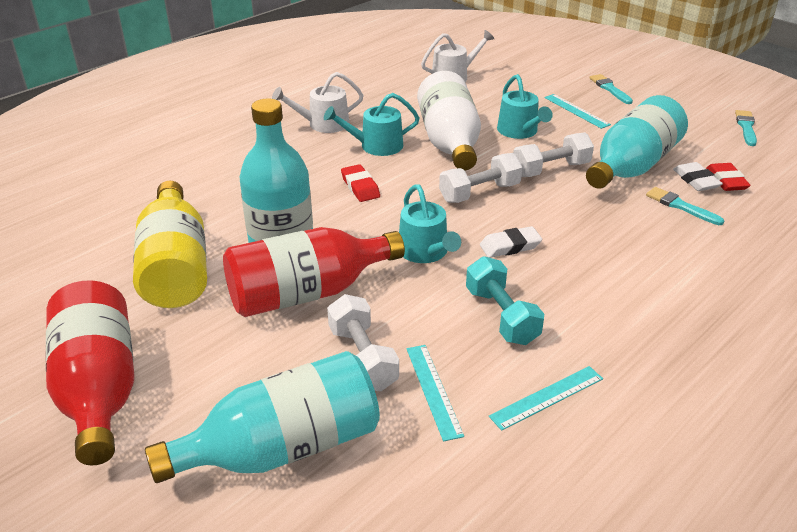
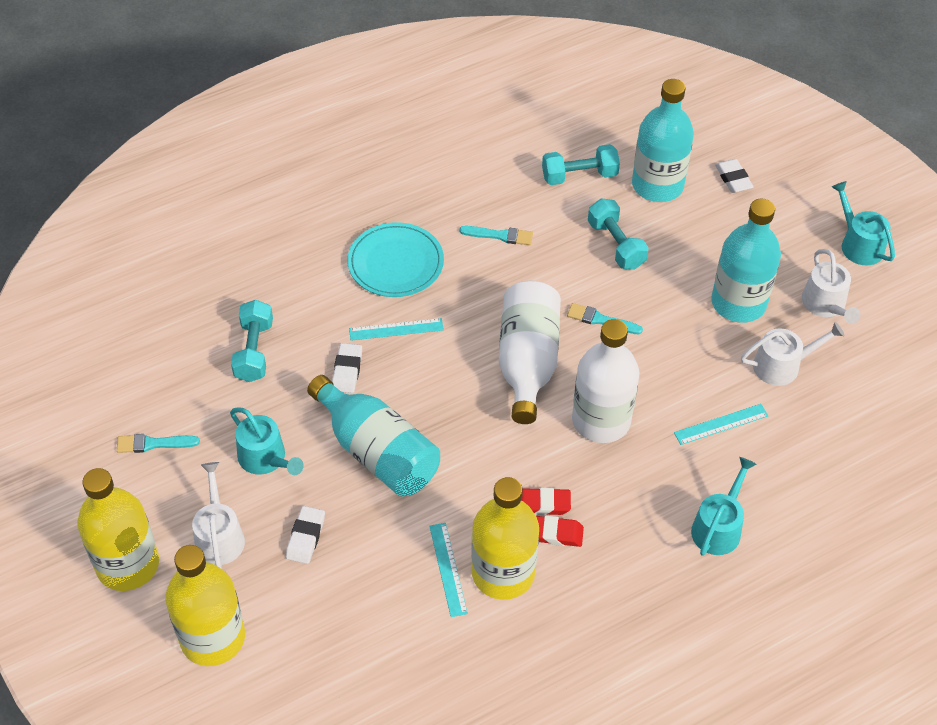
red bottle: [46,281,135,465] [223,227,405,317] = 2 -> none = 0
turquoise dumbbell: [466,256,544,345] = 1 -> [231,300,273,382] [542,144,620,185] [588,199,648,270] = 3
turquoise plate: none = 0 -> [347,222,444,297] = 1
white bottle: [417,71,481,170] = 1 -> [499,280,561,424] [572,319,639,443] = 2
white dumbbell: [327,294,399,391] [439,153,523,203] [513,132,594,177] = 3 -> none = 0
white eraser: [480,226,542,258] [673,162,723,191] = 2 -> [286,506,325,564] [332,343,362,393] [715,159,754,193] = 3
white watering can: [272,72,364,133] [421,30,495,82] = 2 -> [192,462,245,569] [741,322,845,386] [802,249,860,324] = 3
yellow bottle: [133,181,207,308] = 1 -> [77,468,159,591] [165,545,245,666] [471,477,539,600] = 3

